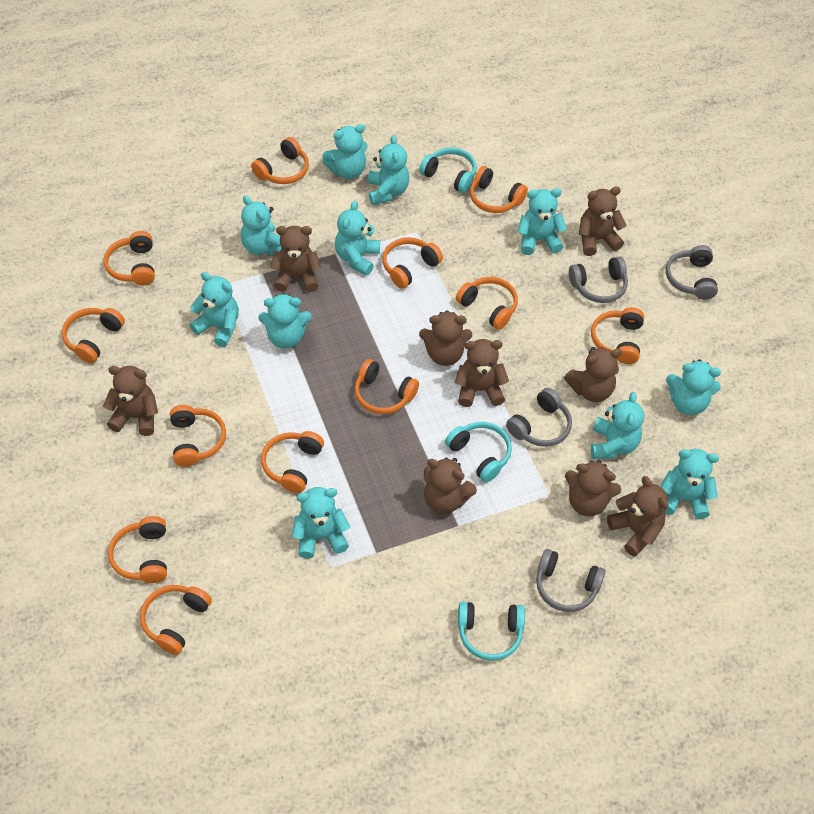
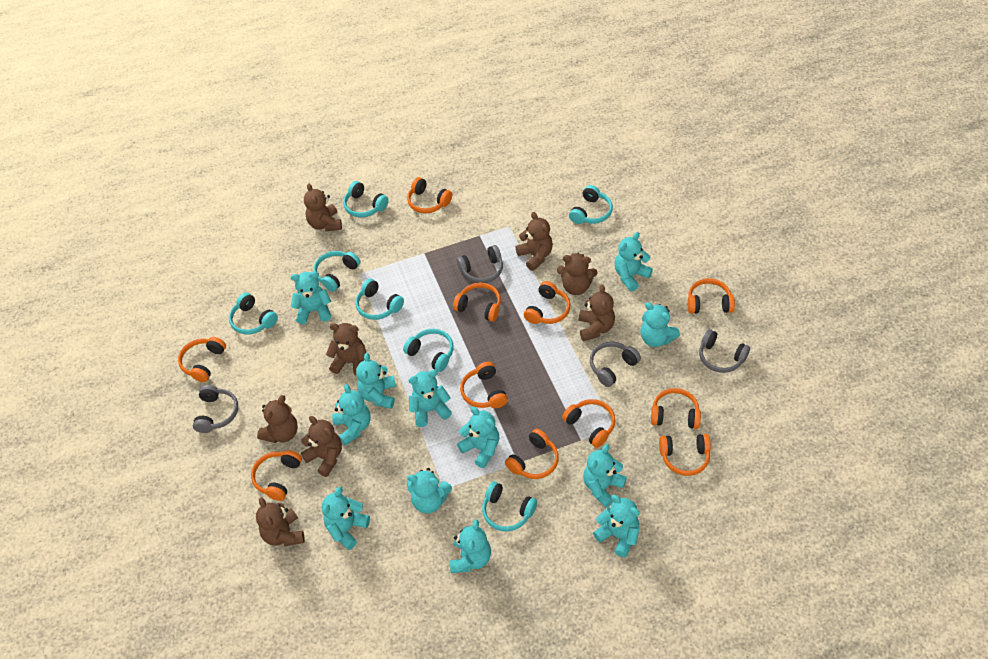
brown teddy bear: [103,366,158,436] [270,226,321,292] [419,310,472,366] [424,457,477,514] [455,339,509,407] [564,347,622,402] [565,460,621,517] [579,187,627,256] [607,476,669,557] = 9 -> [256,497,305,546] [257,395,298,443] [301,416,342,477] [304,183,342,231] [326,323,366,376] [515,212,553,271] [557,253,598,295] [579,285,615,341] = 8
orange headphones: [62,308,125,363] [103,231,155,286] [108,516,167,583] [140,585,212,655] [170,405,226,467] [251,137,309,184] [261,431,324,493] [355,359,419,414] [382,237,443,289] [456,277,518,330] [470,166,528,213] [591,307,644,364] = 12 -> [178,337,226,382] [251,450,302,501] [407,177,452,213] [453,283,501,322] [460,361,508,408] [505,429,559,479] [524,281,570,324] [562,399,615,448] [651,388,701,429] [659,434,711,476] [688,278,735,314] = 11
turquoise headphones: [419,147,477,193] [445,422,512,483] [458,602,525,661] = 3 -> [229,292,278,334] [314,251,360,292] [343,181,389,217] [355,278,404,320] [403,329,454,372] [482,481,537,531] [569,185,613,224] = 7
turquoise teddy bear: [190,272,239,347] [241,195,282,256] [259,293,312,349] [292,487,350,559] [322,124,368,179] [335,201,380,276] [368,135,409,205] [517,188,567,255] [591,392,644,459] [660,449,719,519] [666,360,721,415] = 11 -> [291,271,331,324] [322,487,370,550] [332,384,371,445] [356,353,396,409] [407,468,452,513] [408,370,452,427] [450,519,491,573] [457,407,499,468] [583,444,627,508] [593,495,640,557] [615,232,653,291] [640,302,680,347] = 12

